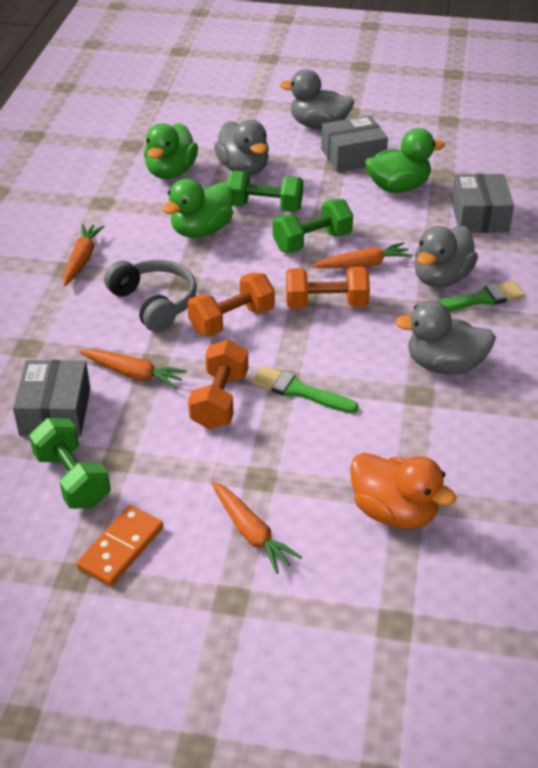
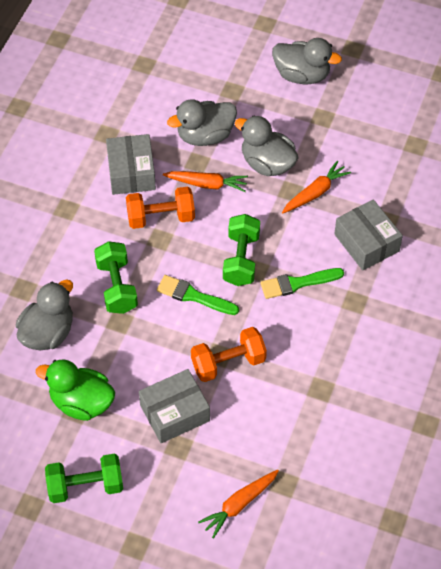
green duck: [144,123,198,179] [162,178,233,238] [365,128,445,193] = 3 -> [36,359,115,421] = 1
grey headphones: [104,260,197,332] = 1 -> none = 0
orange carrot: [63,224,105,286] [79,349,187,389] [212,482,302,574] [312,242,412,268] = 4 -> [163,171,248,192] [198,470,279,539] [282,160,351,213] = 3
orange domino: [76,505,163,586] = 1 -> none = 0
orange duck: [350,453,457,529] = 1 -> none = 0
orange dumbbell: [187,273,275,336] [188,340,248,429] [286,267,370,309] = 3 -> [126,187,195,229] [191,327,267,382] = 2

